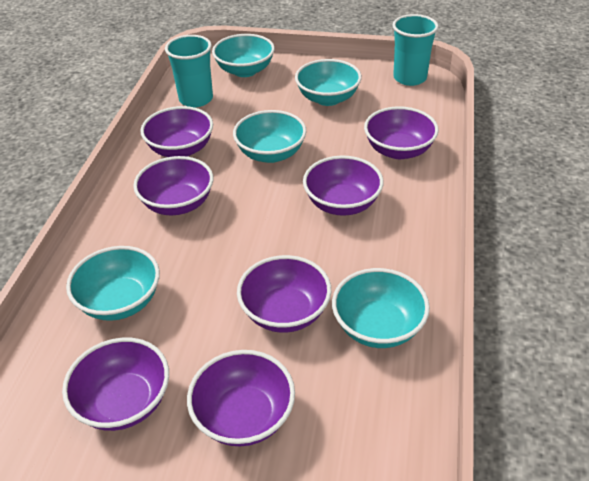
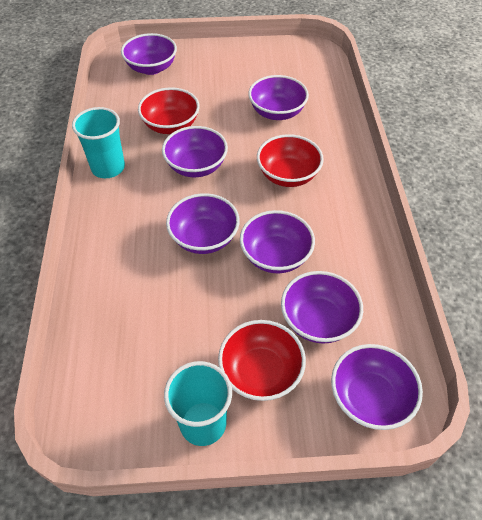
red bowl: none = 0 -> [138,87,200,134] [218,320,306,401] [257,134,324,187] = 3
turquoise bowl: [66,246,160,321] [212,34,275,77] [233,110,306,163] [295,59,362,106] [332,268,430,348] = 5 -> none = 0

